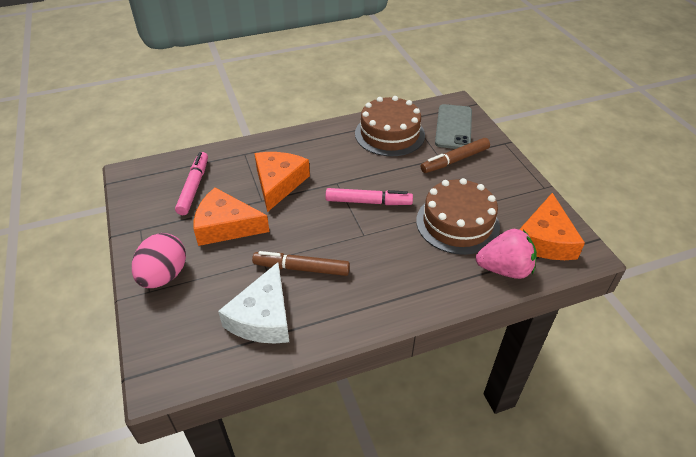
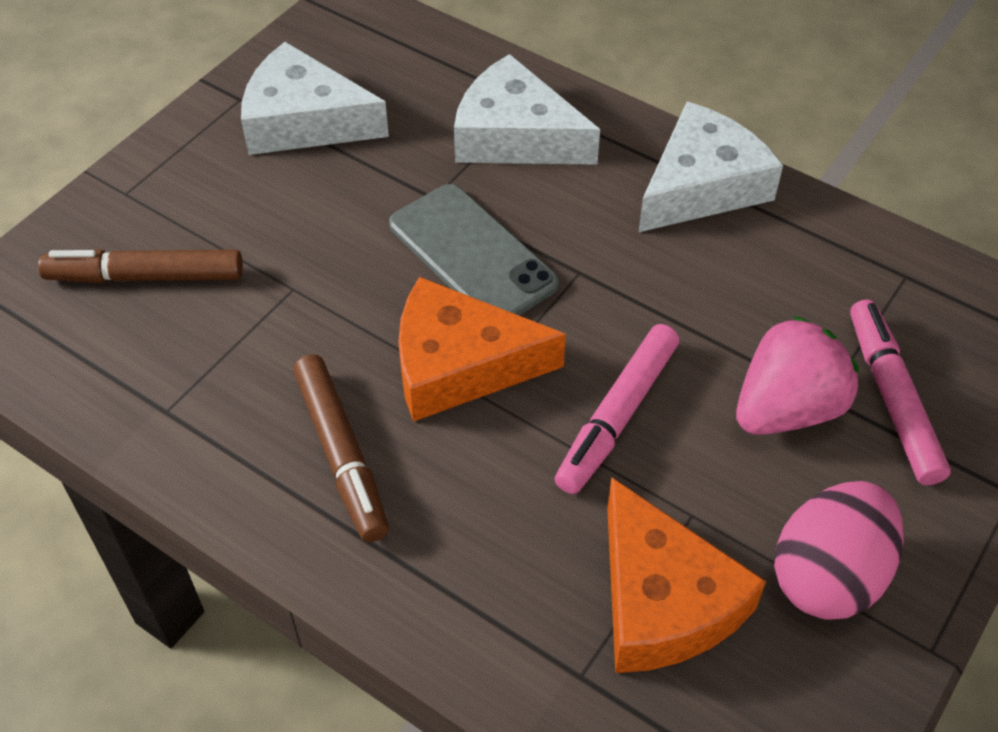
brown cake: [355,96,425,156] [416,178,500,255] = 2 -> none = 0
orange cheese: [194,188,270,246] [254,152,310,212] [519,193,585,260] = 3 -> [398,277,566,422] [607,477,766,673] = 2
white cheese: [218,262,289,344] = 1 -> [241,42,389,155] [454,54,600,165] [639,102,783,232] = 3

